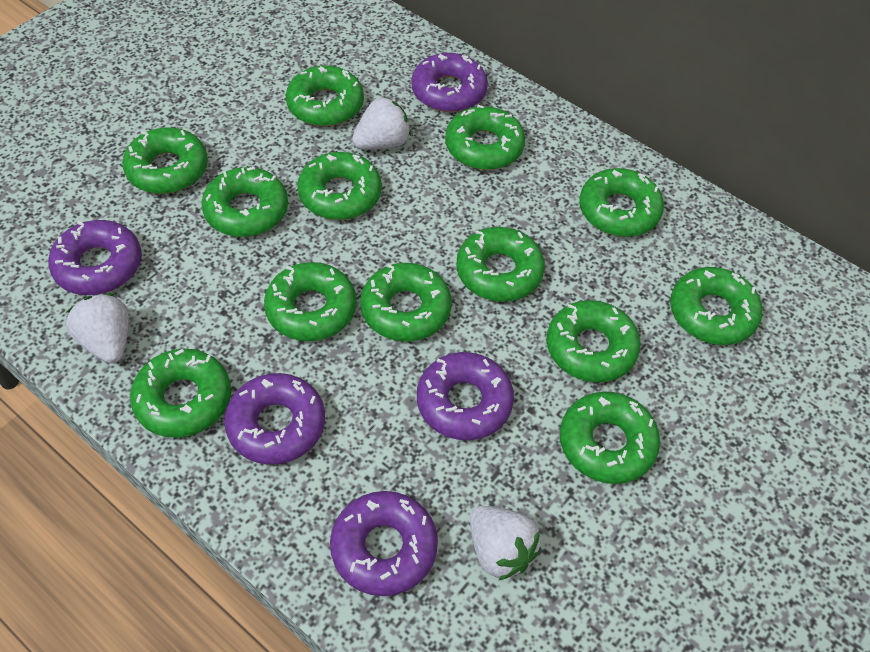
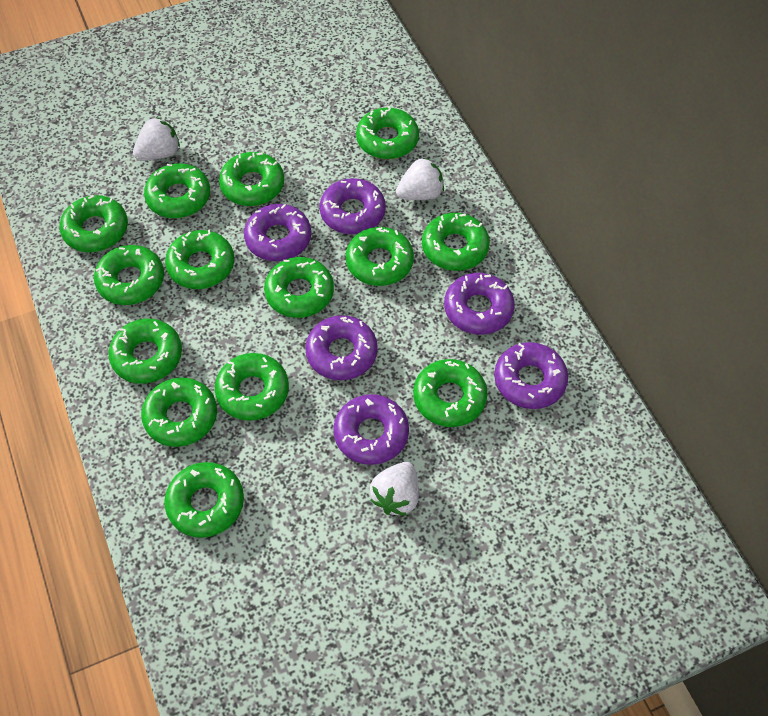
green donut: [122,128,208,194] [130,349,231,438] [202,167,288,237] [264,262,356,341] [286,66,364,126] [297,152,382,220] [360,263,451,341] [445,105,525,170] [456,227,545,302] [547,300,640,382] [560,391,660,484] [579,168,664,237] [670,267,762,345] = 13 -> [59,195,128,252] [94,245,164,305] [108,319,182,384] [141,378,217,447] [144,163,210,218] [164,462,244,538] [165,230,234,289] [215,353,289,421] [219,152,284,206] [264,257,334,318] [346,227,414,286] [356,106,419,159] [413,359,488,427] [422,213,490,271] = 14
purple donut: [48,220,142,295] [224,373,325,465] [330,491,438,596] [411,53,488,112] [417,352,514,440] = 5 -> [244,204,311,261] [305,315,378,380] [320,178,386,234] [333,394,409,465] [444,273,515,335] [494,342,568,409] = 6

